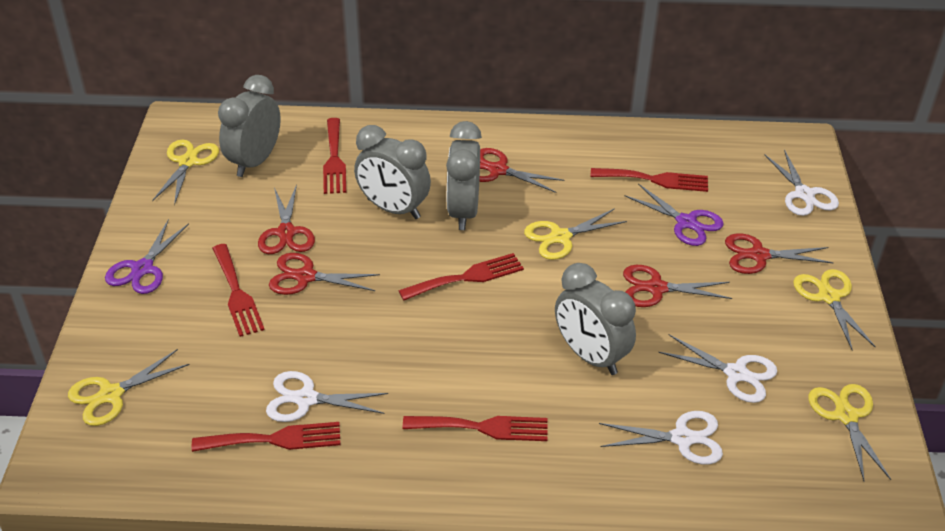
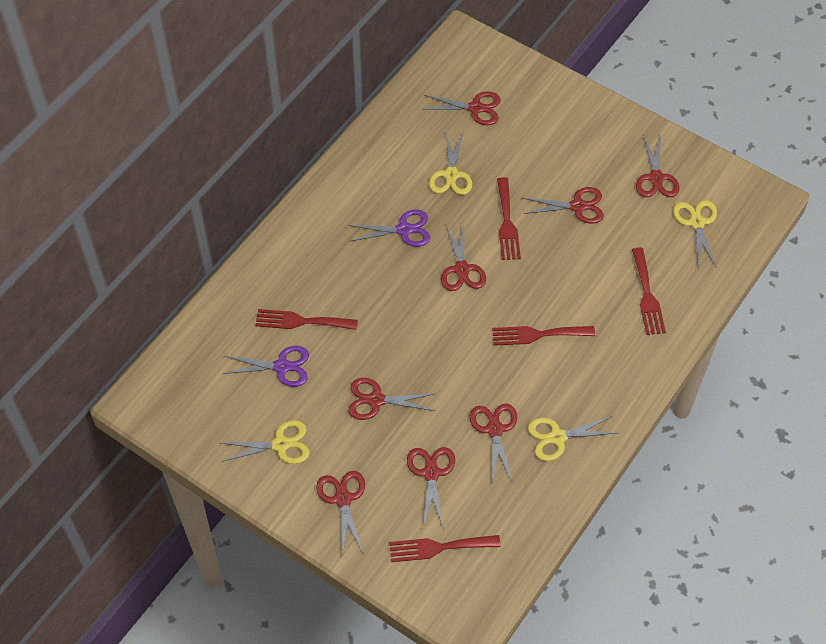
grey clock: [218,75,281,177] [354,125,431,219] [446,121,482,230] [555,263,636,375] = 4 -> none = 0
red fork: [192,422,340,452] [212,244,265,337] [323,118,346,194] [398,253,524,301] [403,416,547,441] [590,168,708,192] = 6 -> [255,309,358,330] [389,535,501,562] [492,326,595,346] [497,177,521,260] [632,247,666,335] = 5
red scissors: [258,184,315,254] [269,253,380,295] [479,148,564,193] [623,265,732,307] [725,234,834,274] = 5 -> [316,471,365,554] [349,378,435,420] [407,447,455,529] [422,91,501,125] [441,223,486,291] [470,404,517,483] [523,187,604,224] [636,134,680,197] = 8
white scissors: [266,371,388,422] [599,411,723,465] [658,334,777,403] [764,149,839,216] = 4 -> none = 0
yellow scissors: [68,349,190,426] [152,140,219,205] [524,208,627,260] [793,269,876,351] [808,384,891,481] = 5 -> [221,420,310,464] [429,131,472,195] [528,416,616,461] [673,200,717,268] = 4

